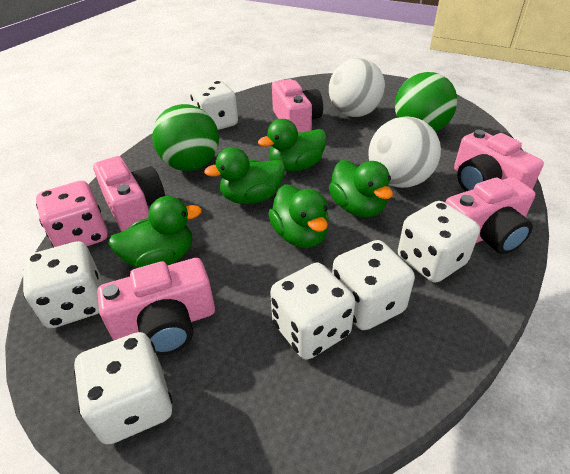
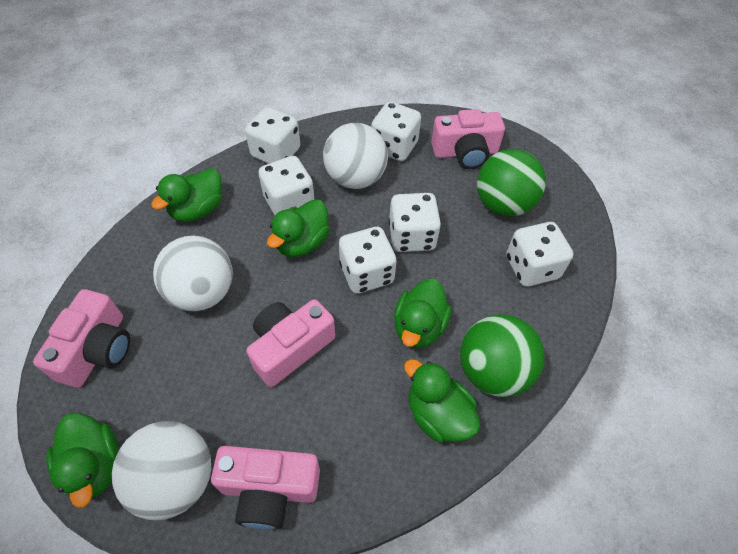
pink camera: [93,156,165,232] [97,258,215,356] [272,79,323,133] [445,177,535,254] [454,130,544,191] = 5 -> [33,289,130,388] [211,446,320,530] [246,299,335,387] [431,109,505,169] = 4
pink dice: [36,181,108,247] = 1 -> none = 0
white ball: [329,58,385,117] [368,116,441,188] = 2 -> [112,421,211,520] [153,236,233,311] [323,123,388,189] = 3

